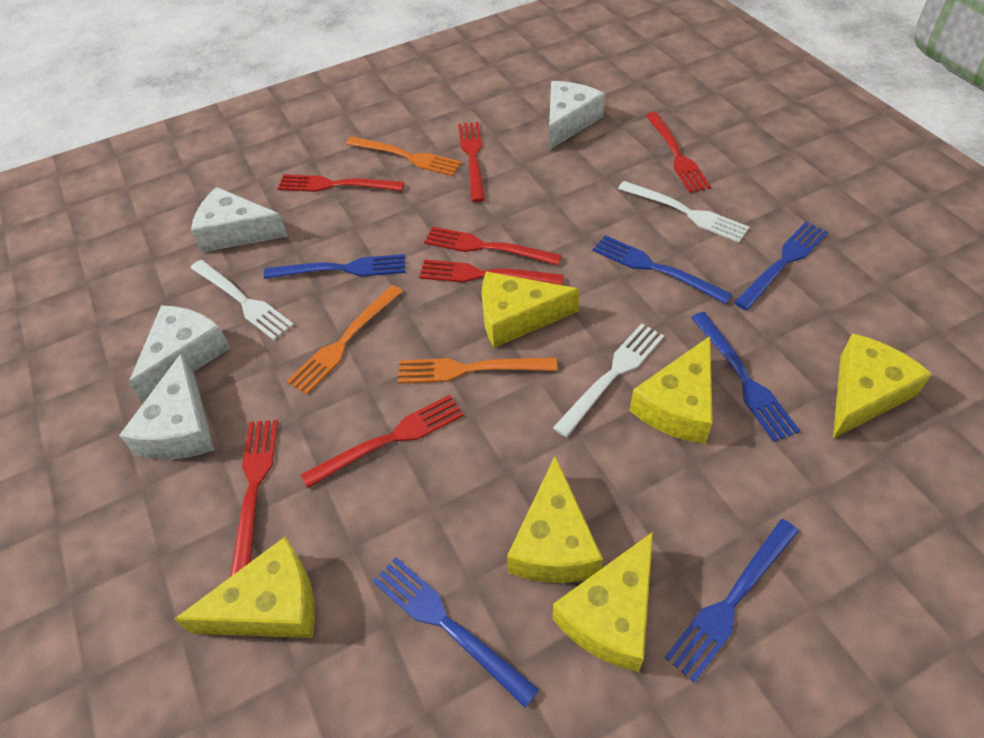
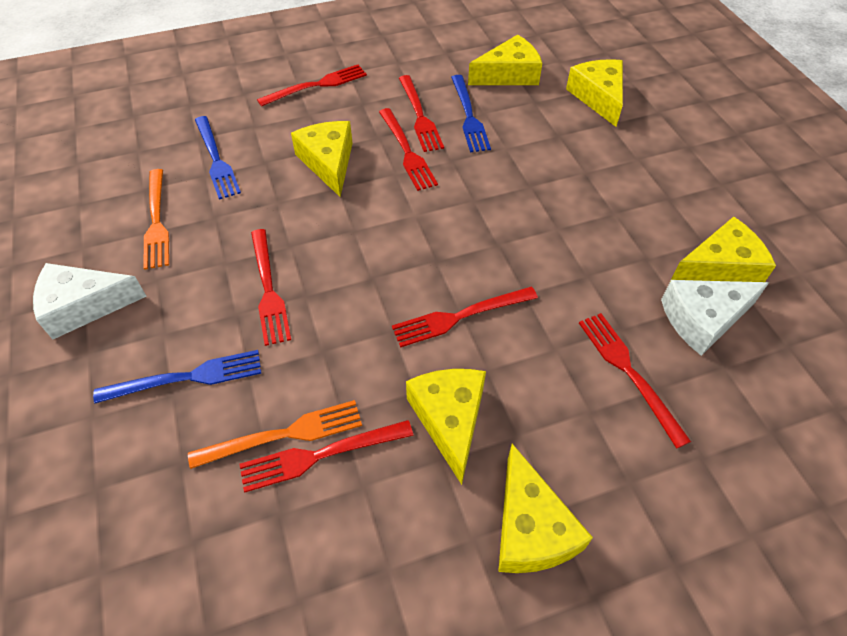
blue fork: [264,254,406,279] [373,557,539,708] [592,235,732,304] [664,519,799,683] [691,312,800,442] [734,222,828,311] = 6 -> [93,350,262,404] [195,116,241,200] [451,75,491,152] = 3
orange fork: [287,285,403,395] [346,137,462,176] [398,358,557,384] = 3 -> [143,169,169,270] [188,400,362,469] = 2
white cheese: [119,353,214,459] [128,305,230,403] [191,187,288,252] [549,81,605,150] = 4 -> [33,263,147,340] [661,280,769,356] = 2
white fork: [191,260,294,340] [553,323,664,437] [618,181,750,242] = 3 -> none = 0

